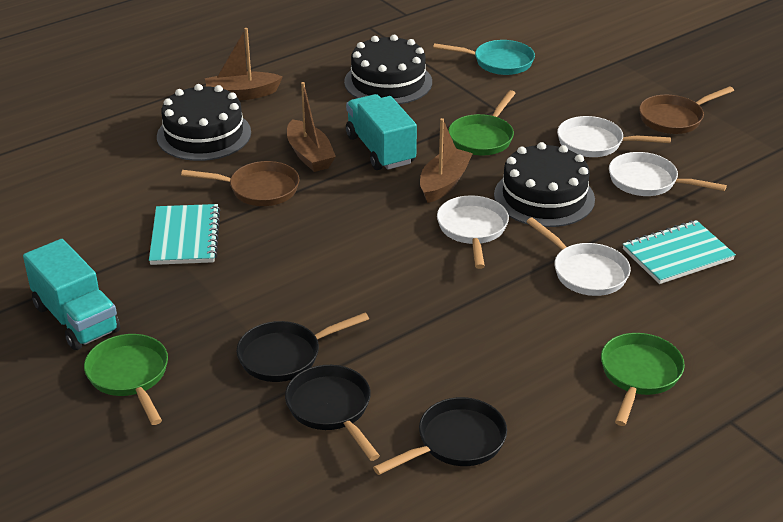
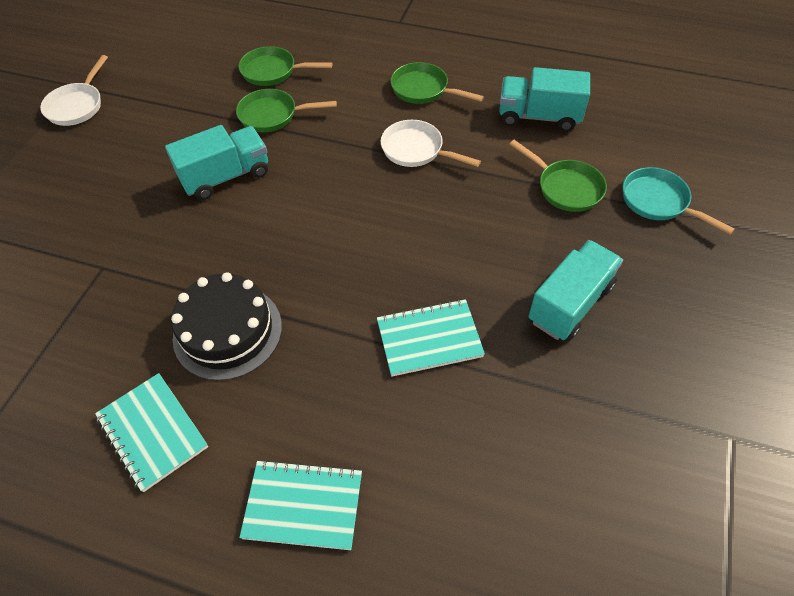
black cake: [157,84,251,161] [344,35,432,104] [494,142,595,227] = 3 -> [171,272,282,381] = 1
black pan: [237,313,369,382] [285,365,380,461] [373,397,507,475] = 3 -> none = 0
brown boat: [205,28,283,100] [287,82,336,172] [420,118,473,203] = 3 -> none = 0
brown pan: [181,161,299,206] [639,86,734,134] = 2 -> none = 0
green pan: [84,334,168,425] [448,90,516,155] [601,333,685,426] = 3 -> [236,89,337,132] [239,46,332,86] [390,62,484,104] [509,140,607,212] = 4
turquoise notebook: [149,204,220,265] [623,220,736,284] = 2 -> [95,373,208,492] [239,460,362,550] [377,299,485,376] = 3
turquoise truck: [23,239,120,350] [346,94,417,170] = 2 -> [165,125,268,200] [499,67,590,132] [528,240,623,340] = 3
white pan: [437,195,509,269] [526,218,631,296] [557,116,671,157] [609,152,727,196] = 4 -> [40,55,108,126] [381,120,481,167] = 2

